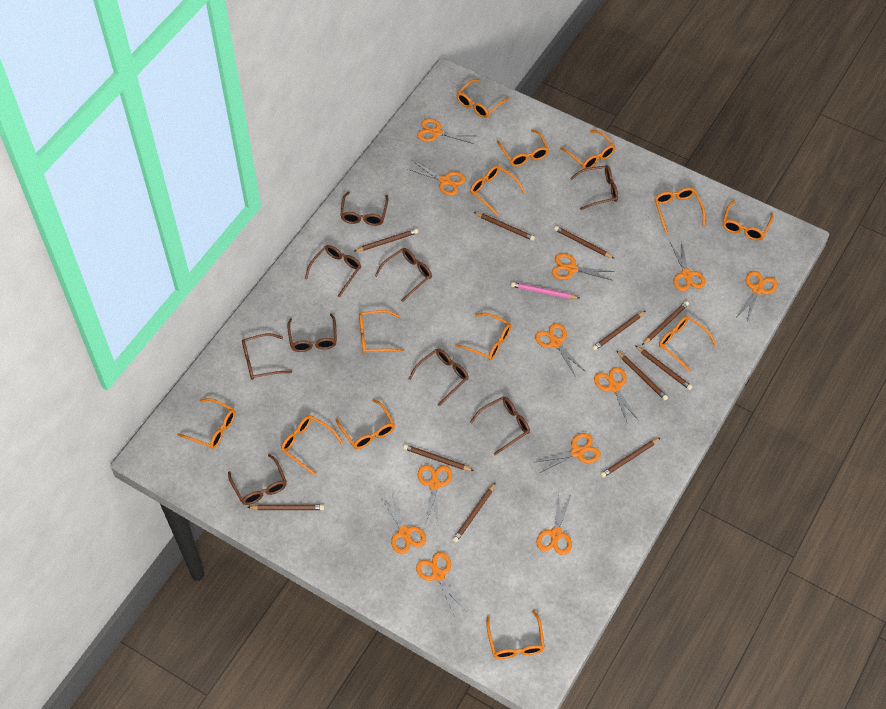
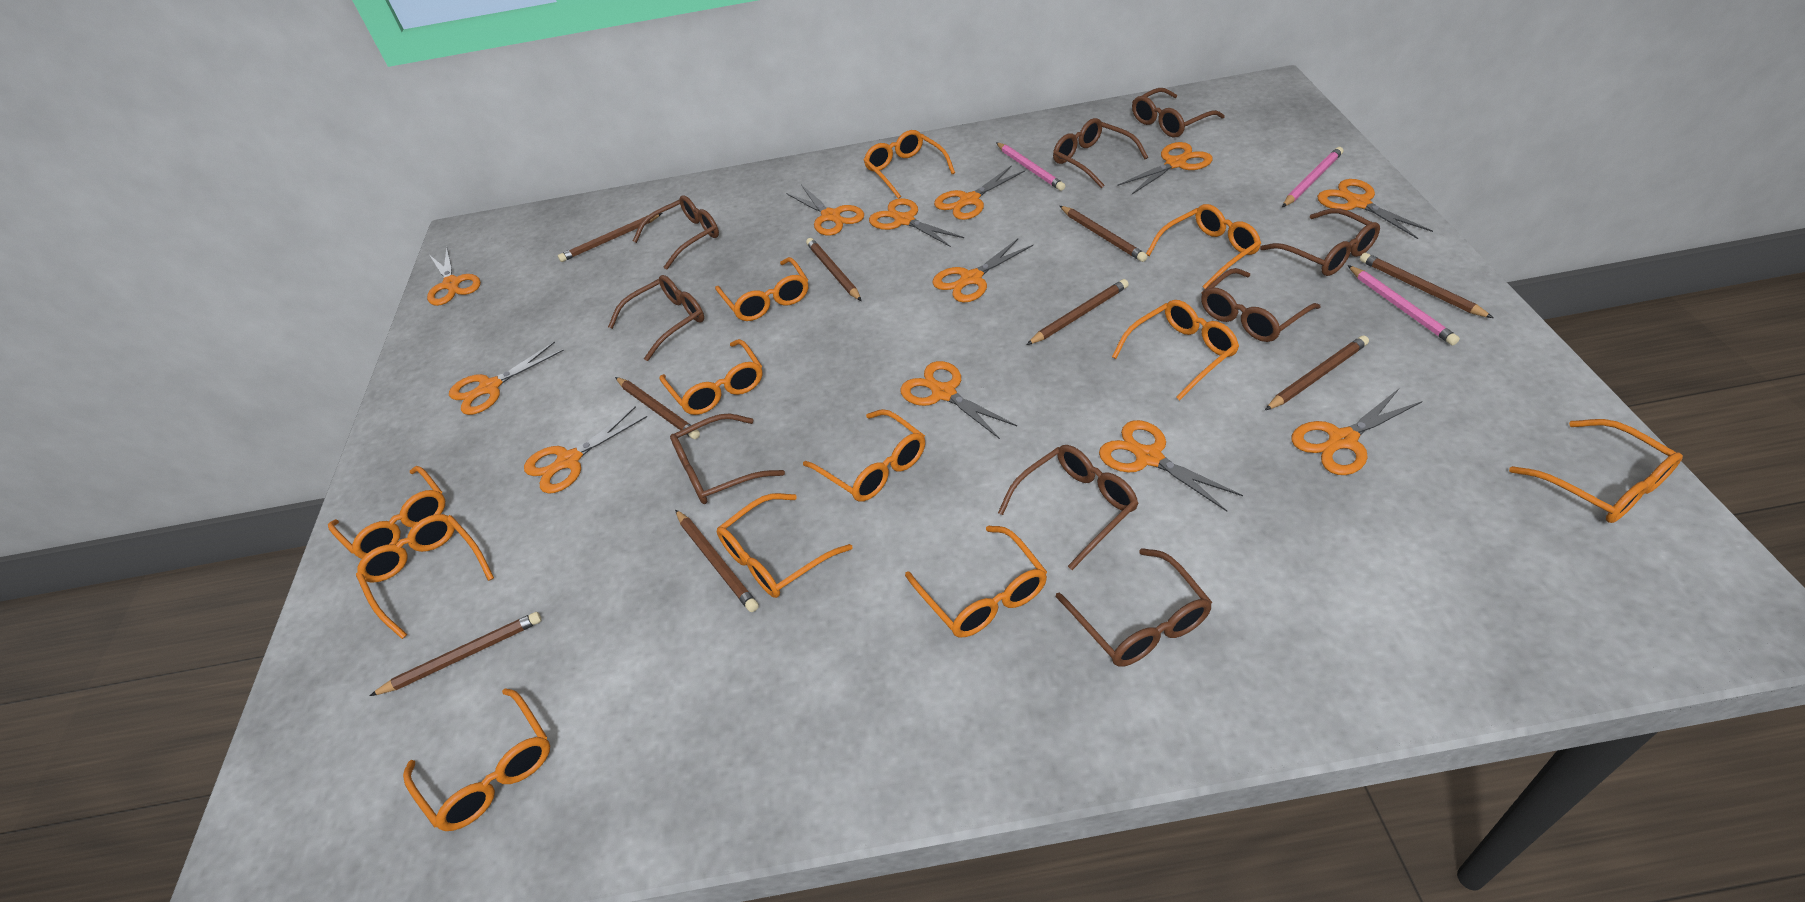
brown pencil: [247,504,324,510] [353,229,418,252] [403,444,474,471] [453,482,496,542] [474,212,535,241] [554,226,615,259] [592,311,645,351] [600,437,661,478] [617,351,668,401] [635,345,693,390] [642,301,689,345] = 11 -> [370,612,542,696] [558,213,662,262] [615,377,700,439] [675,509,759,612] [806,238,862,301] [1026,279,1129,345] [1060,206,1148,262] [1265,335,1369,410] [1360,253,1493,318] = 9
orange glasses: [177,398,235,449] [281,415,343,475] [335,399,395,449] [359,310,404,353] [455,313,511,360] [457,79,509,118] [470,165,525,217] [486,610,545,659] [497,129,549,167] [560,130,616,169] [654,188,705,233] [659,316,717,373] [723,200,773,240] = 13 -> [328,466,445,559] [356,514,494,639] [403,688,550,831] [660,339,763,415] [715,257,808,321] [717,493,853,598] [803,409,925,502] [863,130,955,199] [905,525,1047,638] [1112,300,1239,400] [1146,204,1261,289] [1509,419,1683,523] = 12
pink pencil: [511,282,579,299] = 1 -> [996,142,1065,191] [1282,147,1343,207] [1348,265,1460,345] = 3

